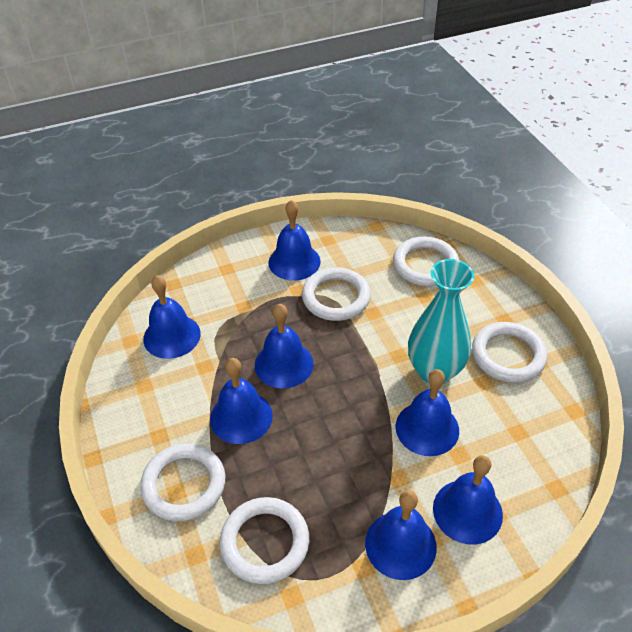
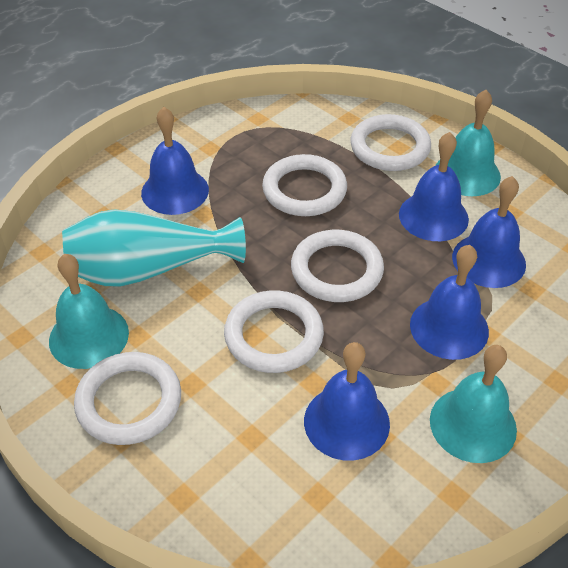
blue bell: [143,275,201,359] [210,358,273,444] [255,304,314,388] [268,200,321,281] [365,490,437,580] [396,369,459,456] [433,455,503,545] = 7 -> [141,107,209,215] [304,342,390,461] [399,132,469,241] [410,245,489,360] [452,176,526,288] = 5
turquoise bell: none = 0 -> [49,254,129,369] [430,345,517,463] [435,90,501,196] = 3

